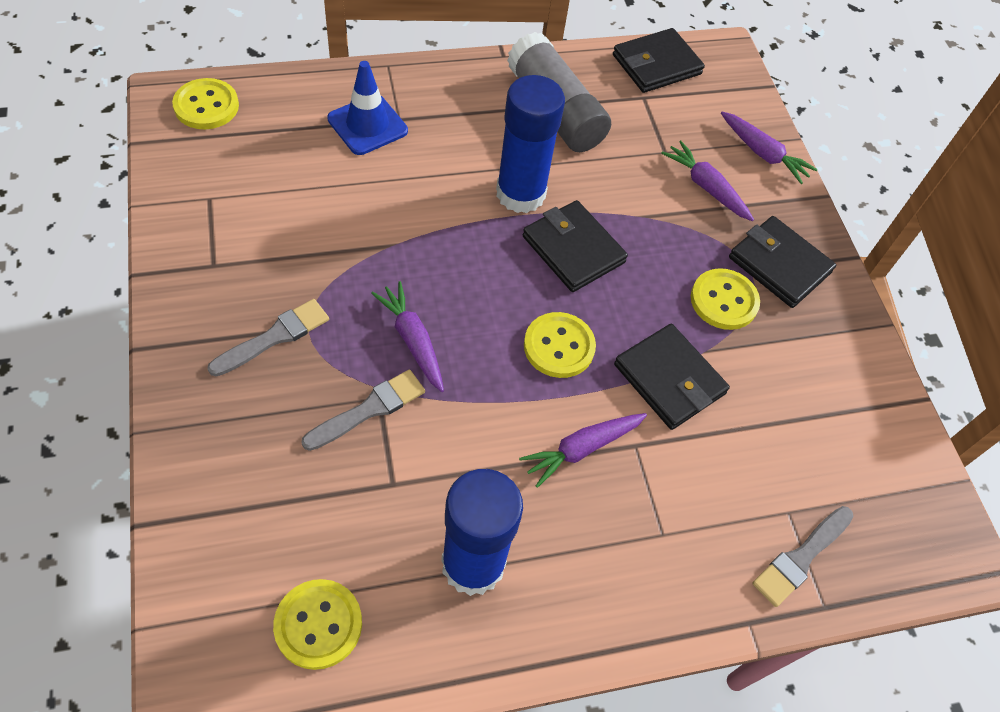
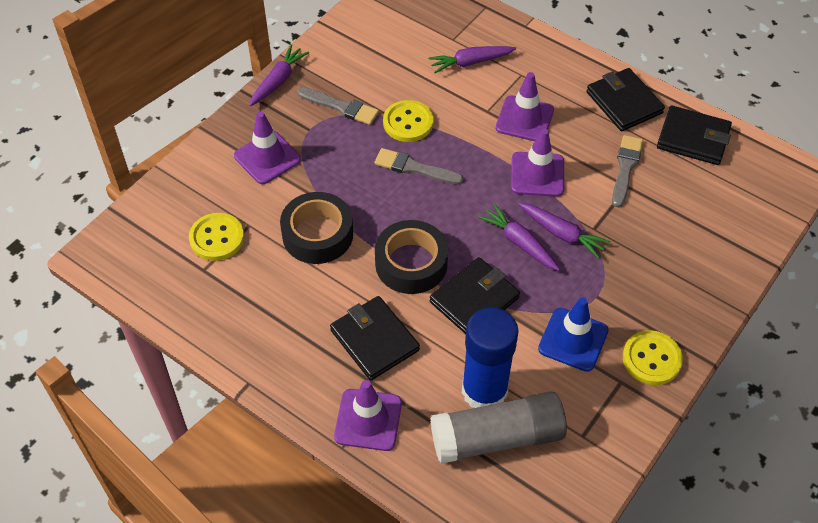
black tape: none = 0 -> [280,192,353,264] [375,220,448,294] = 2
blue glue stick: [441,469,523,596] [496,75,565,213] = 2 -> [462,307,518,408] = 1
purple traffic cone: none = 0 -> [234,111,301,184] [334,380,402,451] [496,72,554,141] [511,128,564,197] = 4
yellow button: [172,78,239,129] [273,579,362,670] [524,312,596,378] [691,268,760,330] = 4 -> [189,213,244,261] [383,100,433,142] [623,330,683,385] = 3

